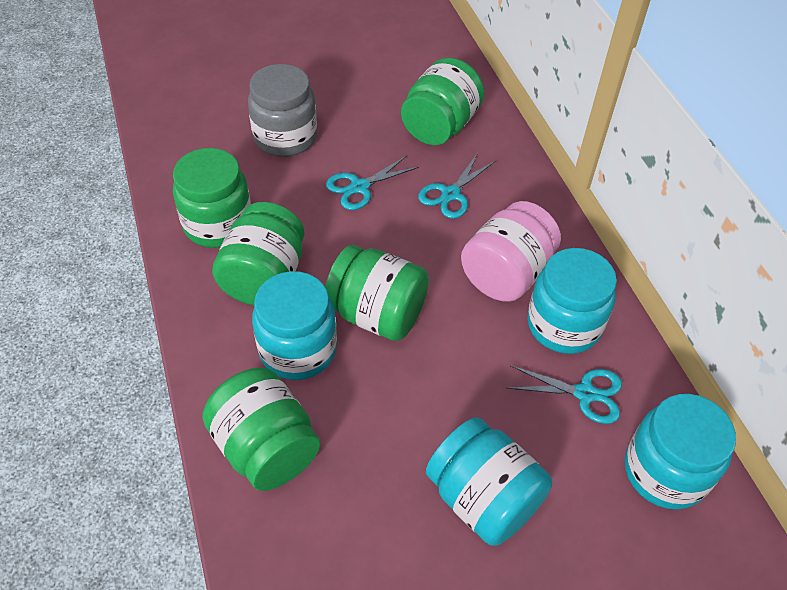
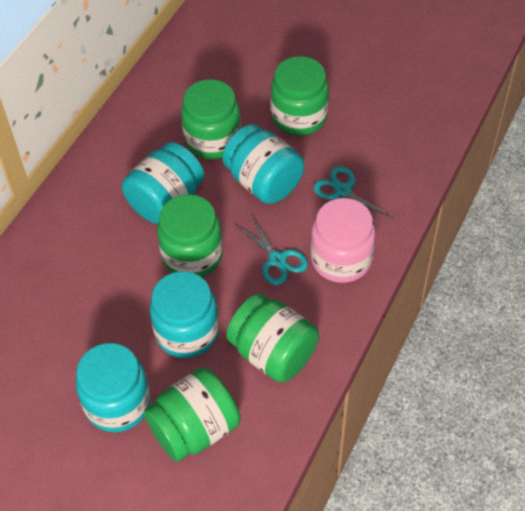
grey jar: [248,64,317,157] = 1 -> none = 0
turquoise scissors: [326,156,419,210] [418,153,495,219] [507,365,622,424] = 3 -> [237,215,308,286] [314,166,392,228] = 2

